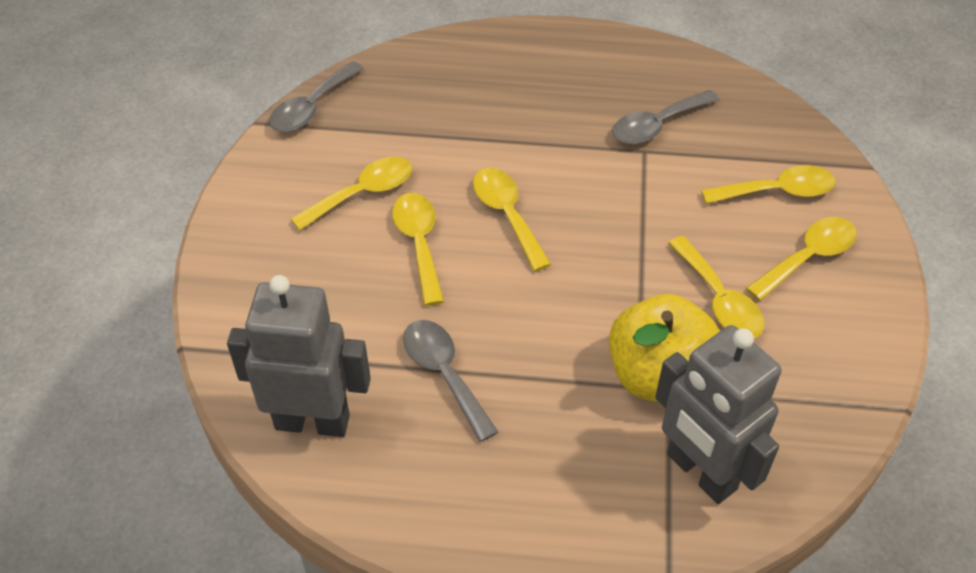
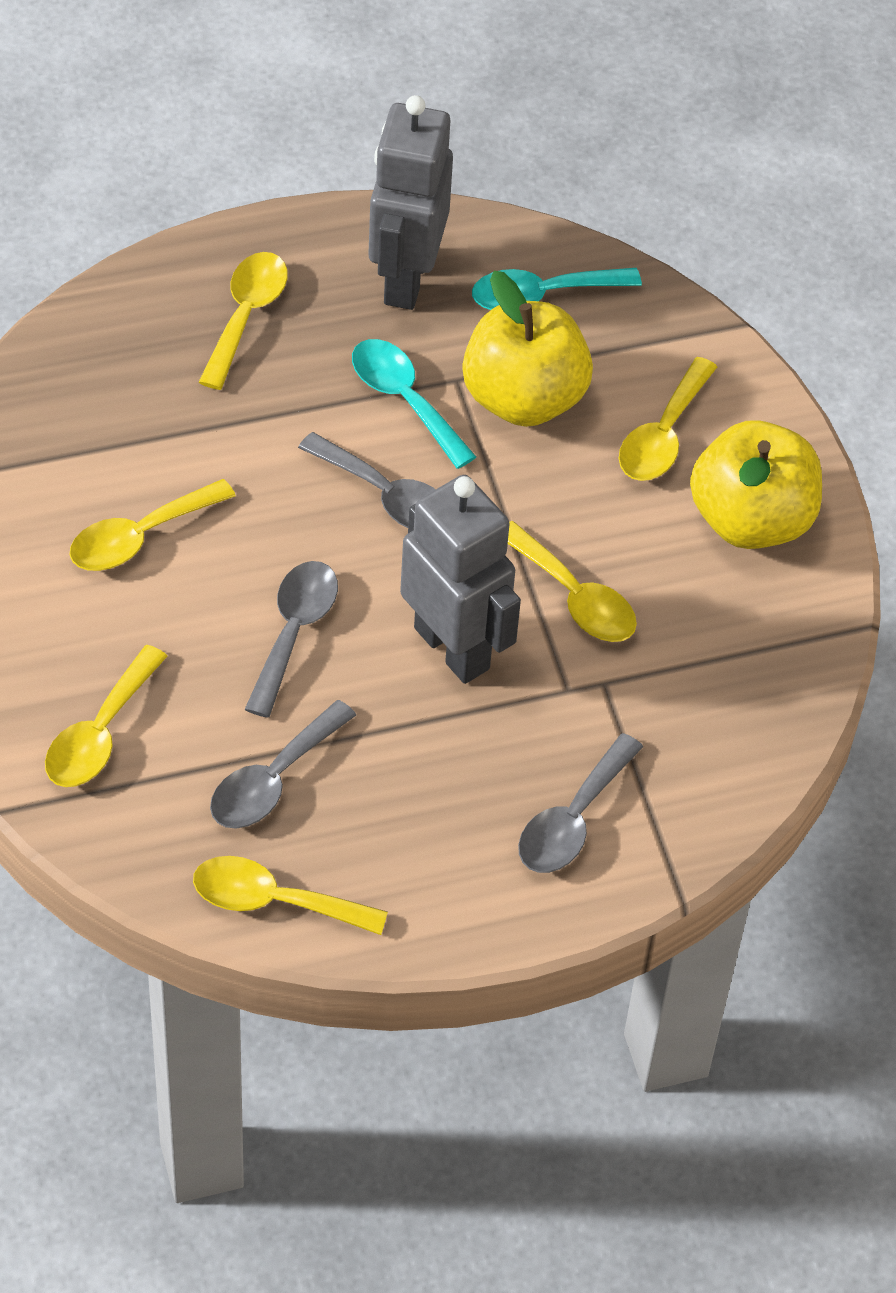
grey spoon: [269,61,364,132] [403,320,498,442] [612,90,719,144] = 3 -> [210,700,356,829] [244,561,338,718] [298,432,436,528] [518,733,643,873] = 4
turquoise spoon: none = 0 -> [352,339,476,469] [472,268,642,310] = 2
yellow apple: [609,294,720,402] = 1 -> [462,271,593,427] [690,420,822,549] = 2

